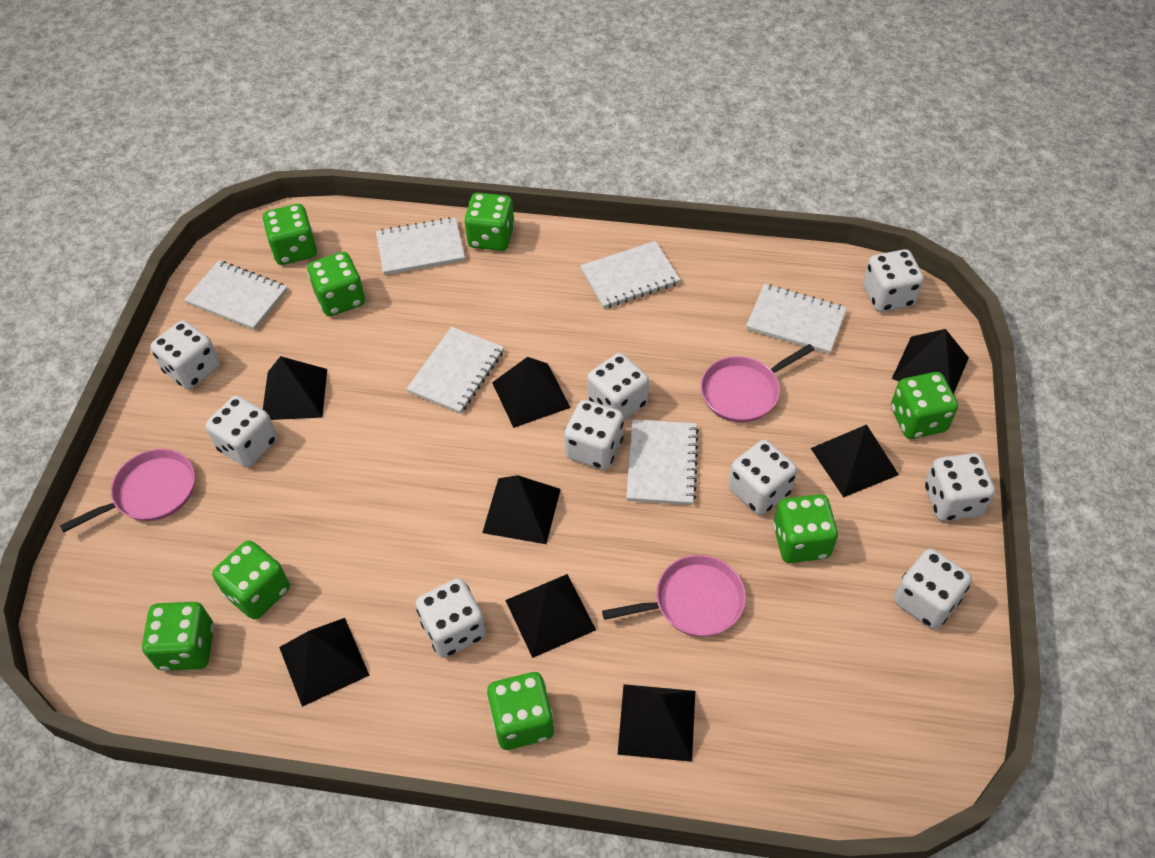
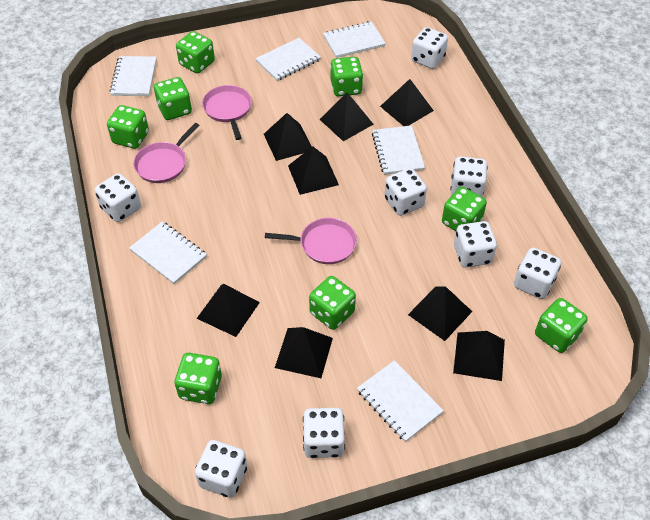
white dice: [150,320,220,390] [205,395,277,467] [416,578,486,658] [564,400,624,470] [587,353,649,420] [728,440,797,515] [863,249,924,312] [894,548,972,629] [925,453,995,521] = 9 -> [95,173,141,222] [195,440,247,498] [303,408,345,458] [384,168,427,216] [411,27,448,69] [450,156,488,197] [454,221,497,268] [514,247,561,299] = 8

